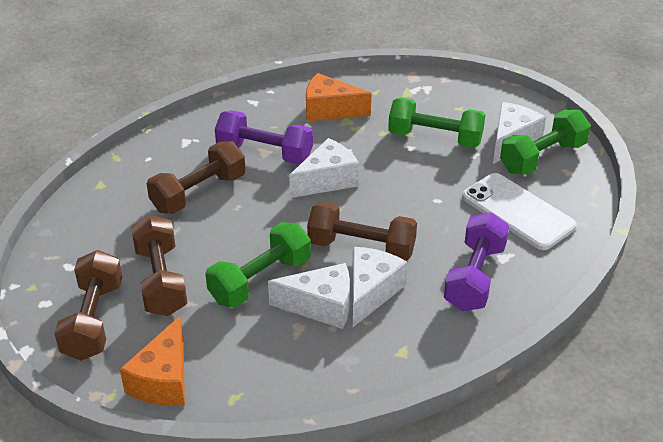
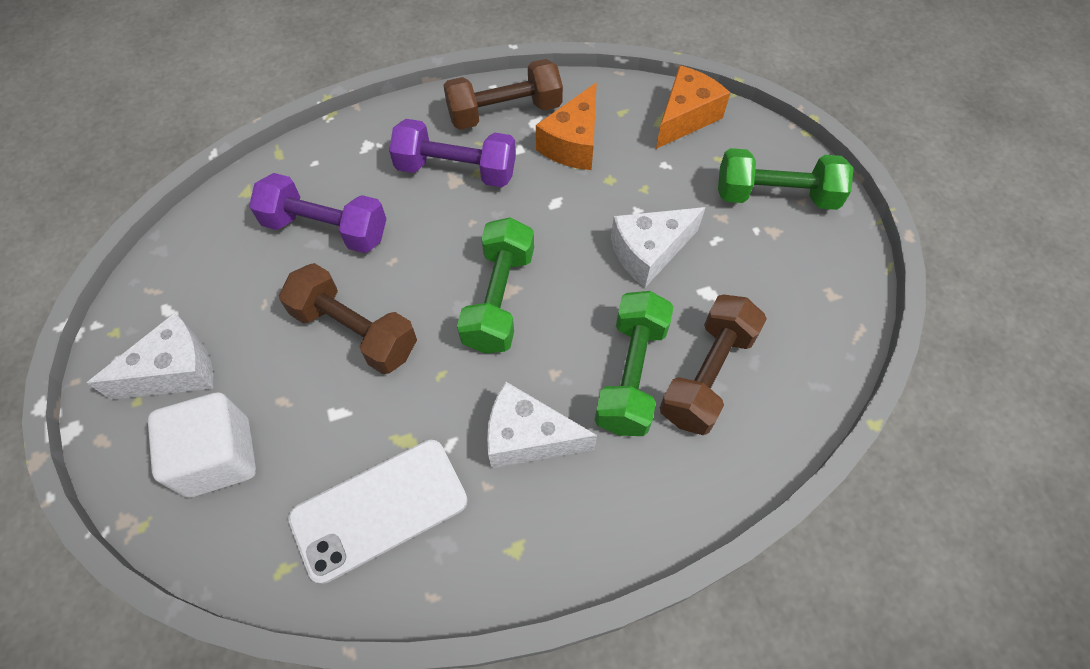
brown dumbbell: [54,250,122,361] [131,215,187,316] [147,141,246,214] [307,201,417,261] = 4 -> [279,263,417,374] [443,59,563,130] [659,294,767,435] = 3
white cheese: [268,263,350,329] [289,138,359,198] [352,247,408,327] [493,102,546,164] = 4 -> [87,313,213,400] [487,381,597,468] [611,207,706,287] = 3
white cube: none = 0 -> [148,392,256,498] = 1

